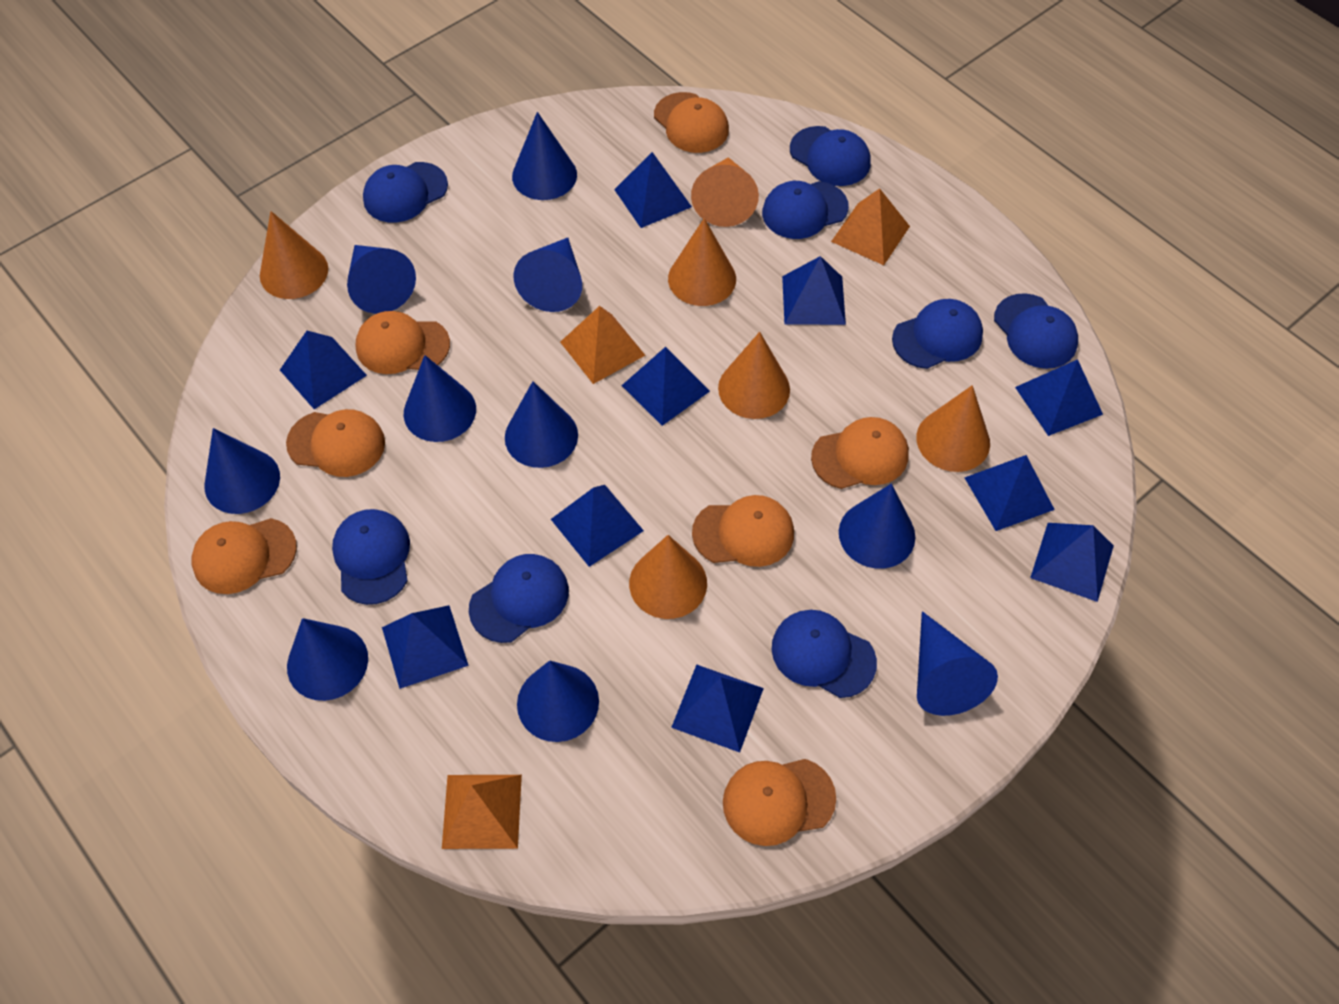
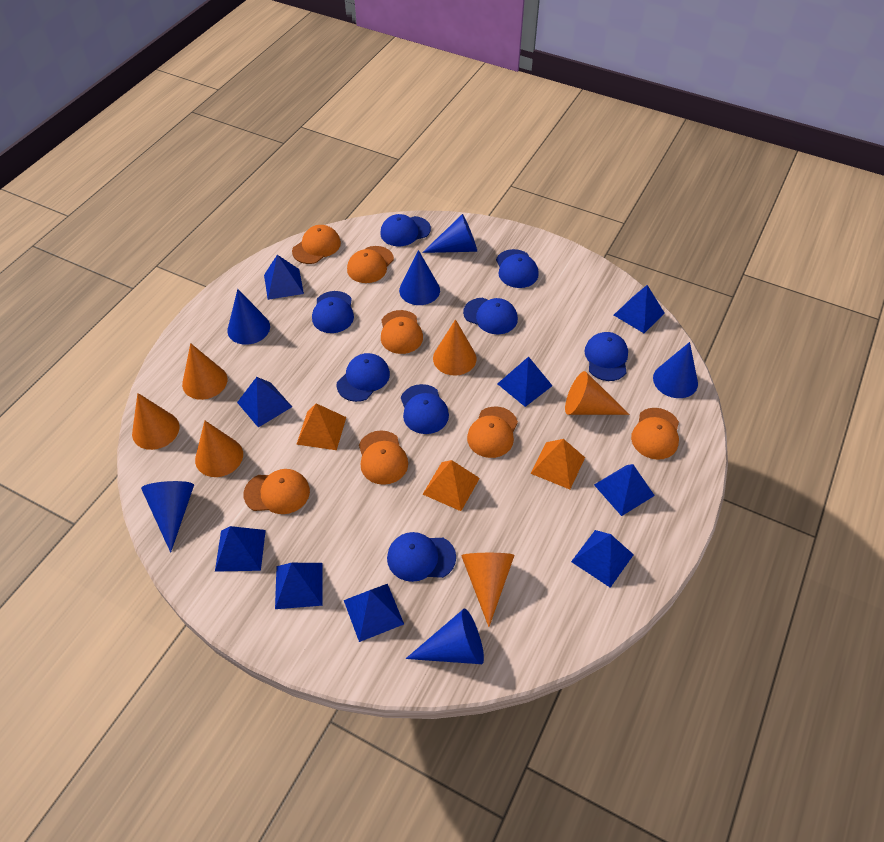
blue cone: [204,428,280,514] [287,618,368,701] [347,245,416,314] [404,355,476,442] [505,381,578,468] [512,112,577,200] [514,238,582,312] [517,660,599,742] [839,483,915,569] [917,611,998,716] = 10 -> [141,481,194,553] [227,289,270,345] [399,250,440,305] [406,608,484,664] [422,214,477,253] [653,342,698,398] = 6
blue pyramid: [280,331,367,409] [382,605,469,689] [551,485,644,567] [614,152,692,228] [621,347,710,426] [671,665,764,752] [782,256,846,325] [964,455,1055,531] [1015,359,1103,436] [1030,523,1114,602] = 10 -> [215,526,266,572] [237,377,292,427] [264,255,304,300] [275,563,322,609] [344,584,404,642] [497,356,552,407] [571,530,634,588] [594,464,655,516] [614,285,664,333] = 9

